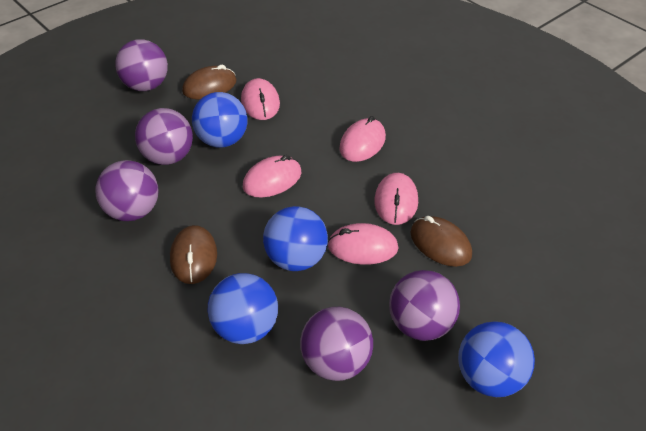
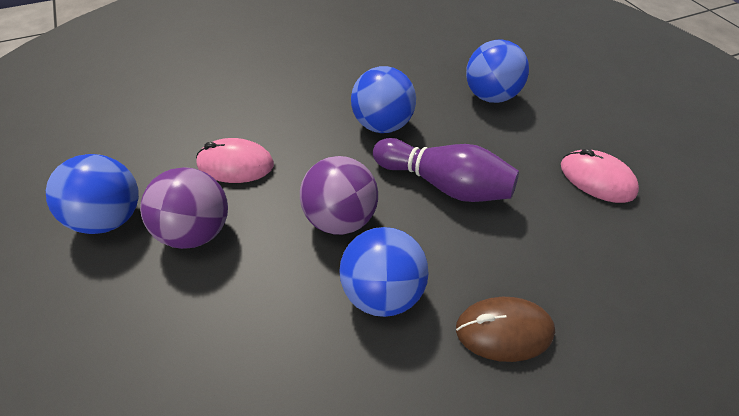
brown mouse: [170,225,217,284] [182,65,237,99] [410,216,472,267] = 3 -> [456,297,555,362] = 1
pink mouse: [241,78,280,120] [243,155,301,198] [328,223,398,265] [339,116,386,162] [374,173,418,225] = 5 -> [196,138,274,183] [561,149,639,203] = 2
purple ball: [95,160,158,221] [115,39,168,91] [135,108,193,165] [300,307,373,381] [389,270,460,341] = 5 -> [140,167,228,249] [300,156,378,235] = 2
purple bowling pin: none = 0 -> [373,138,519,202] = 1

